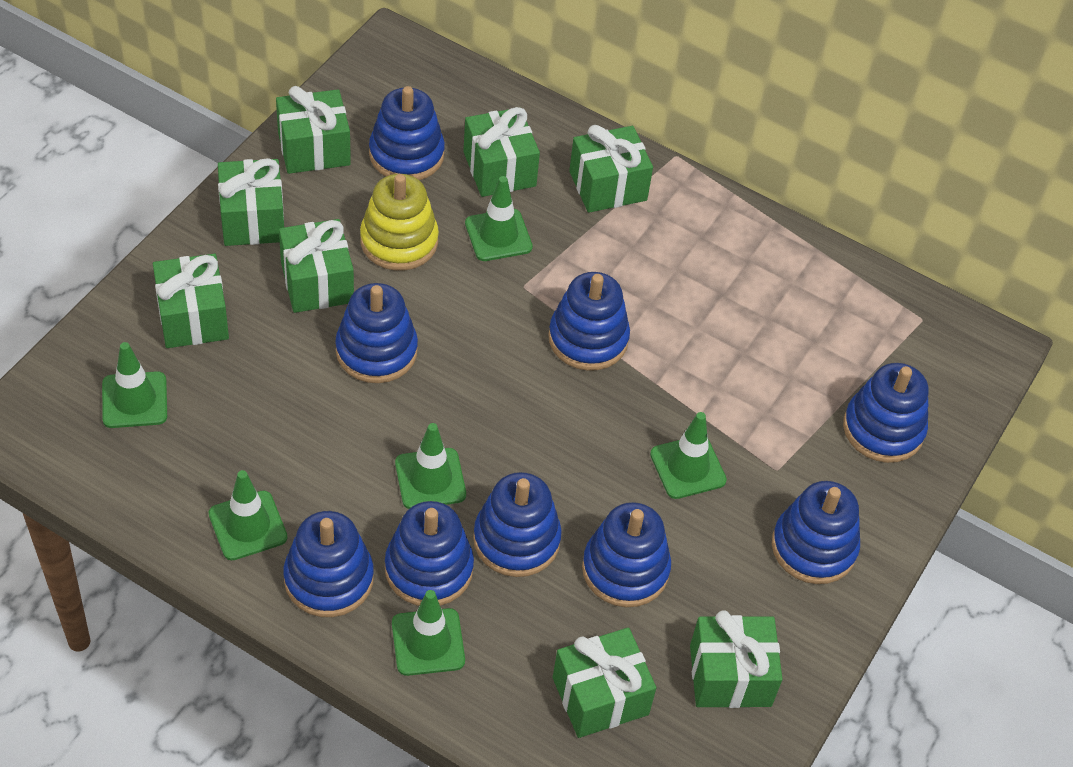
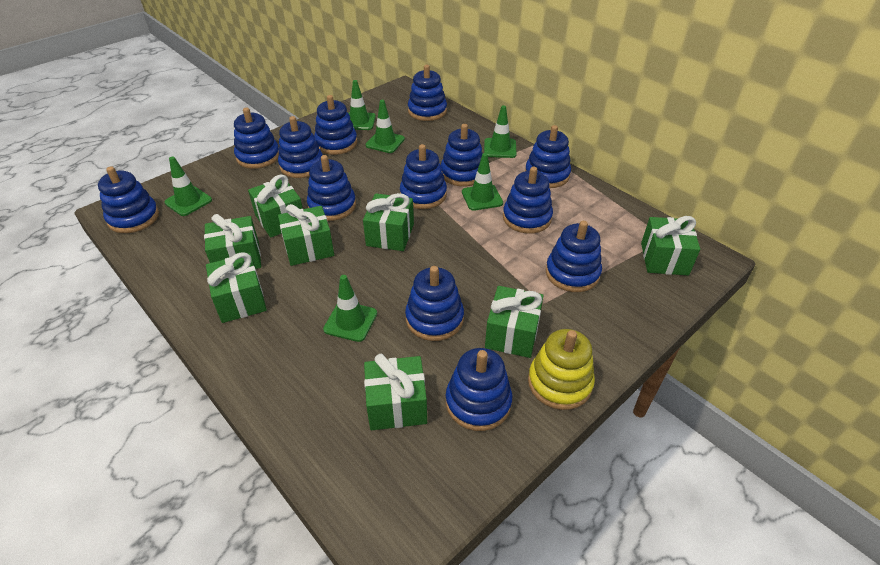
blue stacking toy: [284,511,374,617] [335,283,418,383] [369,86,445,180] [385,501,474,606] [473,472,562,577] [548,272,630,371] [582,502,671,607] [772,481,860,584] [843,363,929,463] = 9 -> [98,166,159,233] [234,108,279,169] [278,116,323,178] [307,155,356,221] [314,95,358,155] [400,144,447,209] [405,266,464,341] [408,65,447,121] [441,124,483,186] [446,348,512,431] [503,167,553,234] [525,125,571,188] [546,221,602,292] = 13

